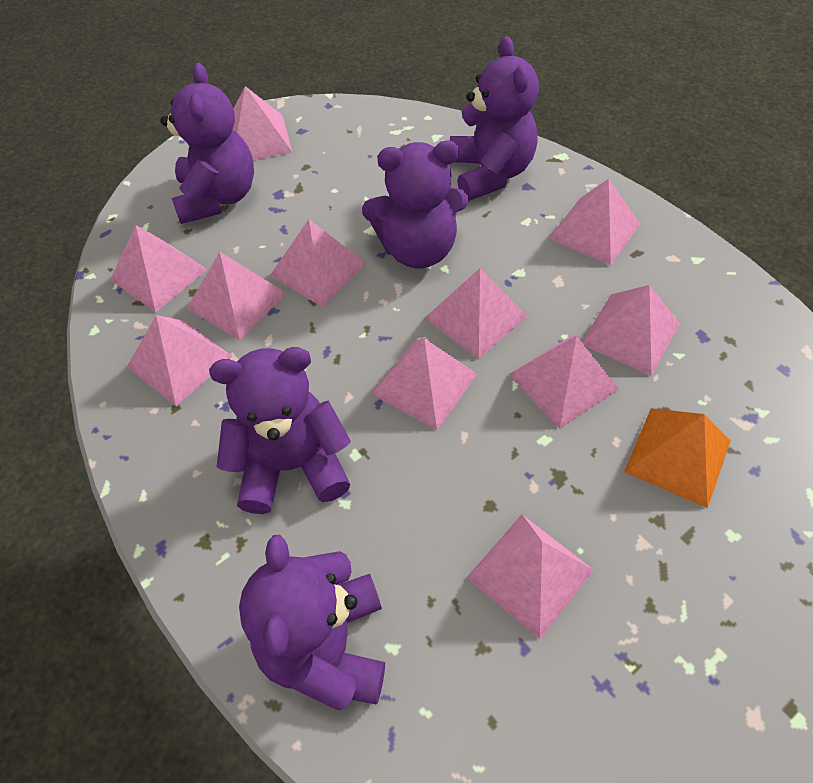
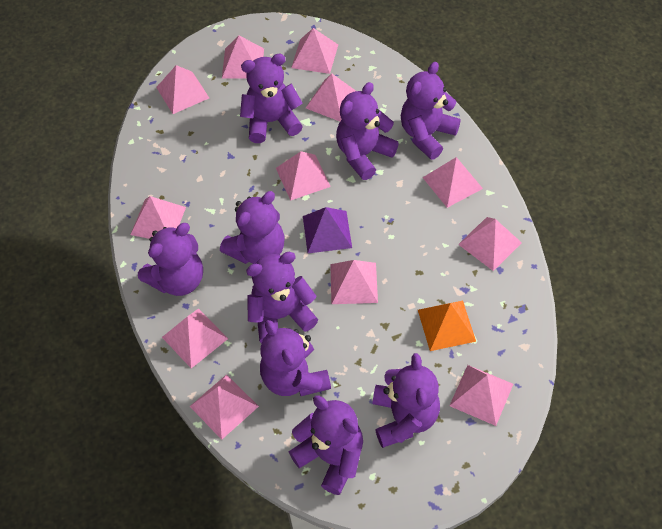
pink pyramid: [110,225,208,312] [127,315,233,406] [187,252,287,340] [233,86,292,160] [270,219,367,307] [372,338,477,430] [425,268,527,359] [467,515,594,639] [509,335,619,429] [549,179,640,266] [582,285,680,376] = 11 -> [130,196,186,239] [156,65,209,114] [162,308,228,368] [189,374,259,440] [222,35,264,78] [276,151,331,201] [291,28,338,74] [306,74,356,121] [330,260,378,304] [422,157,483,208] [449,365,513,426] [458,217,522,271] = 12
purple pyramid: none = 0 -> [303,207,352,253] = 1
purple teddy bear: [160,63,254,224] [209,347,351,514] [239,535,385,710] [362,140,468,268] [450,36,539,201] = 5 -> [138,223,203,296] [220,191,285,264] [240,54,303,143] [246,252,318,343] [260,320,331,396] [289,396,363,495] [336,82,399,180] [372,353,440,448] [401,62,461,160] = 9

